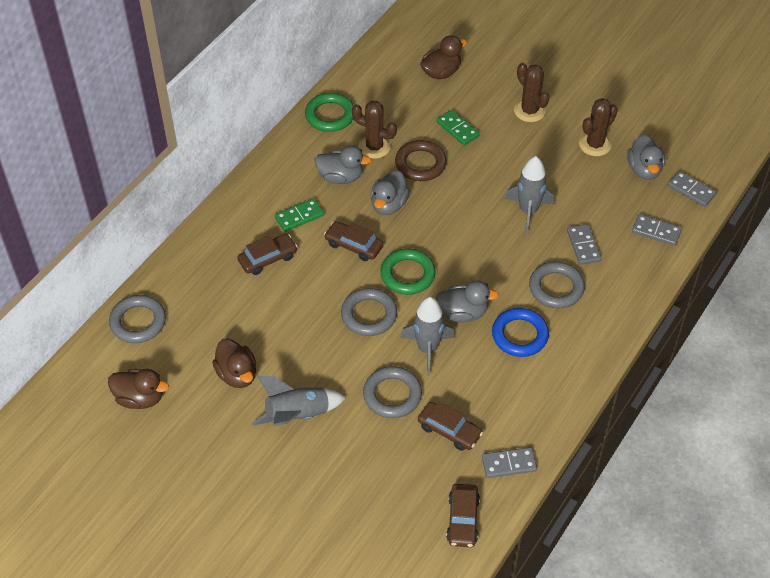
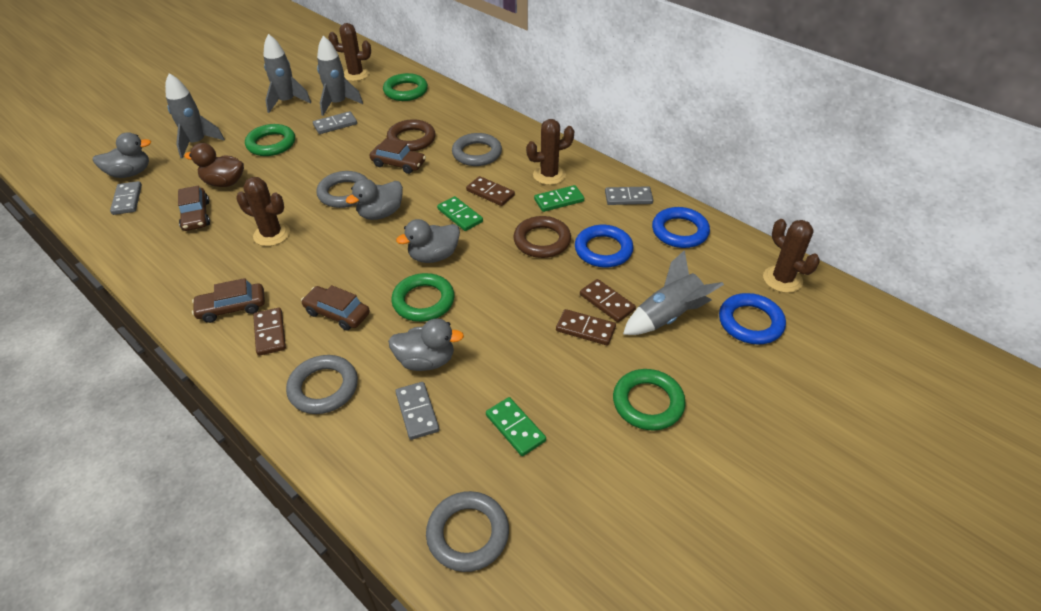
blue ring: [492,308,549,357] = 1 -> [575,225,634,267] [652,207,710,248] [719,293,786,345] = 3
brown cactus: [352,101,397,159] [514,63,550,122] [579,98,618,156] = 3 -> [236,177,290,246] [328,23,371,81] [526,119,574,185] [763,219,820,293] = 4
brown domino: none = 0 -> [253,307,286,356] [466,176,515,206] [556,309,616,346] [580,279,636,322] = 4
brown duck: [108,369,169,409] [212,338,256,388] [420,35,467,80] = 3 -> [184,143,244,187] = 1
brown ring: [395,140,447,181] = 1 -> [387,119,436,151] [513,216,571,258] = 2
green domino: [275,198,324,232] [436,110,480,146] = 2 -> [437,196,483,231] [486,397,546,456] [534,185,584,212] = 3
green ring: [305,93,354,132] [380,249,435,295] = 2 -> [245,124,295,156] [383,73,428,101] [391,273,454,322] [613,369,686,431] = 4
grey rocket: [252,376,346,426] [400,297,455,376] [504,156,555,234] = 3 -> [165,73,225,158] [263,34,311,113] [317,36,363,116] [623,250,724,335] = 4

